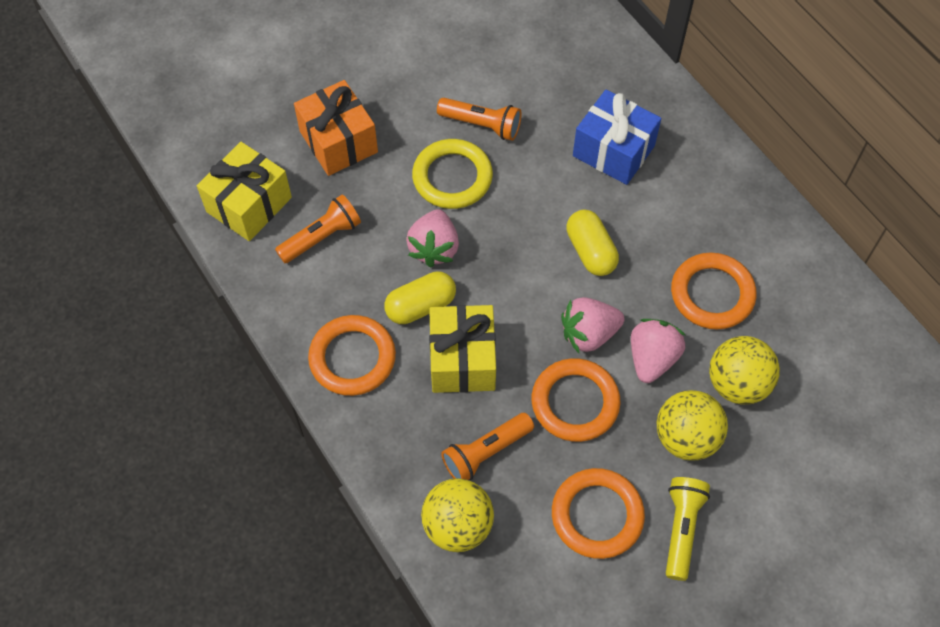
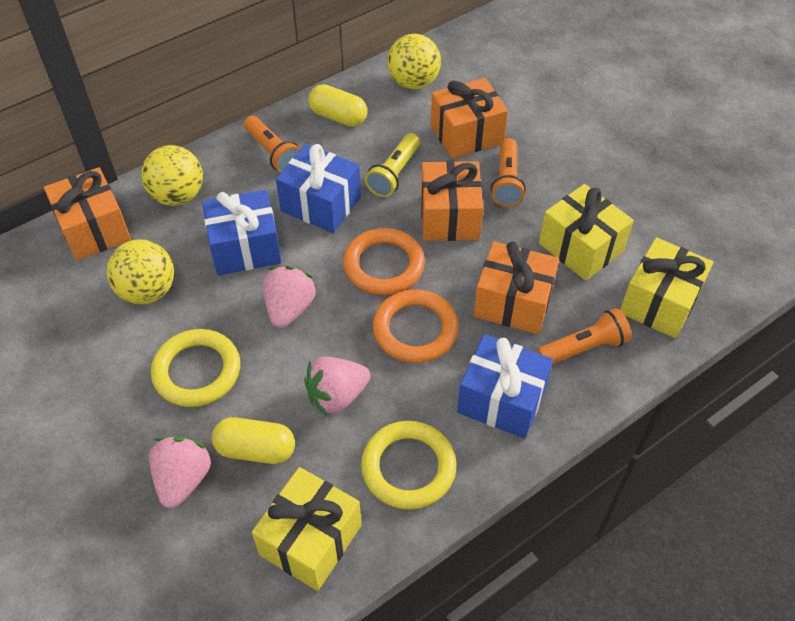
blue gift: [573,90,661,185] = 1 -> [202,190,282,275] [276,144,361,233] [457,334,553,438] = 3
orange gift: [294,80,378,176] = 1 -> [44,167,131,261] [421,161,483,241] [431,78,508,159] [474,241,559,334] = 4
orange ring: [308,315,396,396] [532,358,621,442] [552,468,645,559] [671,252,756,329] = 4 -> [343,228,425,295] [373,289,459,363] = 2
yellow gift: [197,142,292,241] [429,305,496,393] = 2 -> [252,467,361,591] [539,184,634,281] [620,237,713,338] = 3
yellow ring: [412,139,493,209] = 1 -> [151,329,240,407] [361,421,456,509] = 2

